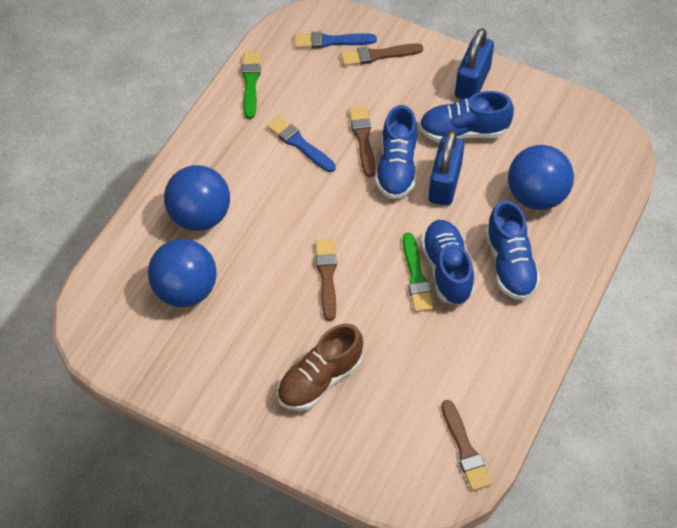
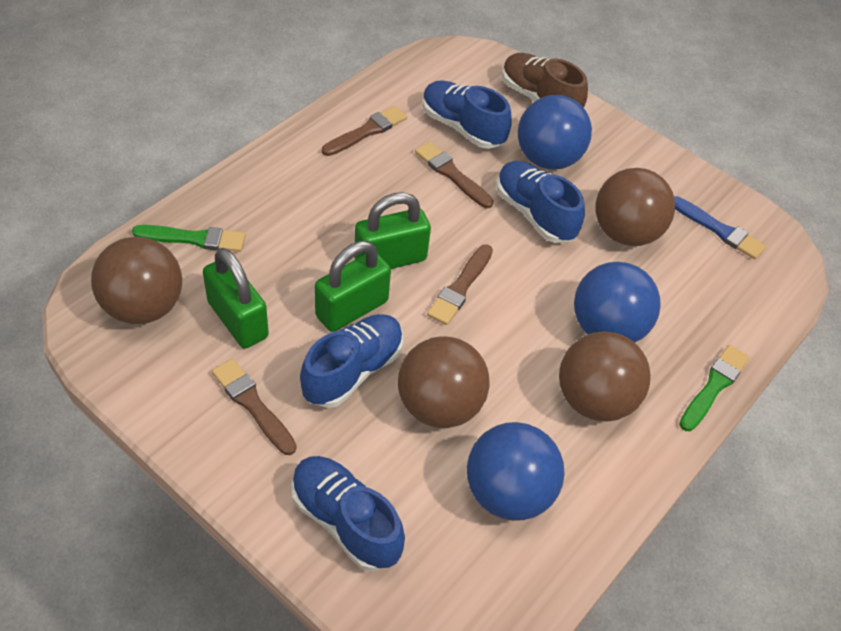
blue brush: [267,116,336,172] [294,32,377,49] = 2 -> [674,196,766,260] = 1
blue padlock: [429,130,464,206] [455,28,494,99] = 2 -> none = 0
brown ball: none = 0 -> [91,237,182,324] [398,336,490,428] [559,331,651,422] [595,168,675,246] = 4
green padlock: none = 0 -> [203,248,269,348] [315,241,391,332] [355,192,431,269] = 3

